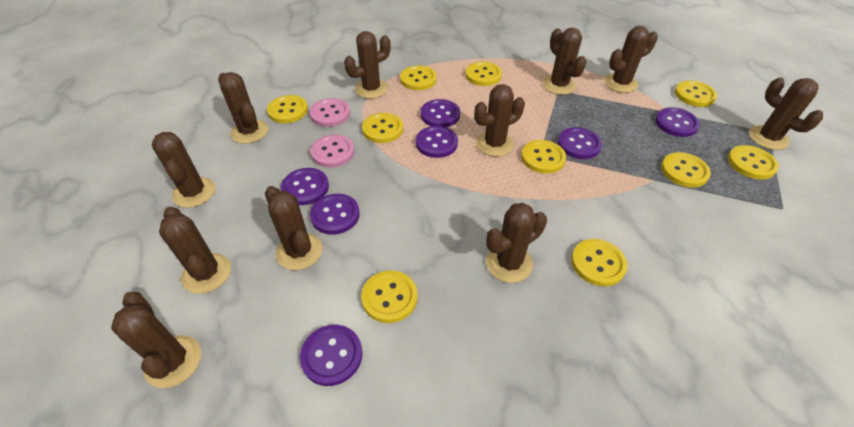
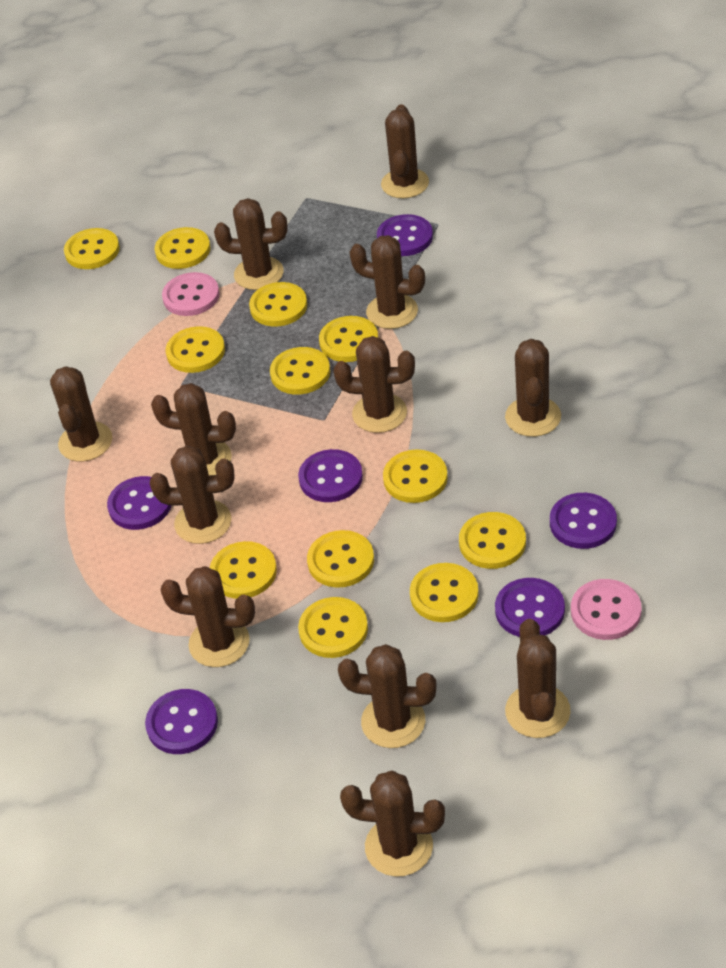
brown cactus: [111,292,201,388] [152,132,215,208] [159,207,231,294] [218,72,268,144] [265,186,322,270] [344,31,391,99] [474,84,525,157] [486,203,547,283] [543,28,586,95] [604,26,658,93] [749,77,823,150] = 11 -> [50,366,112,462] [150,446,235,544] [151,383,236,475] [161,566,255,667] [214,198,288,290] [334,336,415,433] [338,644,437,748] [340,770,445,877] [349,235,425,329] [381,104,429,198] [505,339,561,437] [505,619,571,738] = 12
purple button: [281,168,329,205] [300,325,362,386] [310,194,360,235] [416,126,458,158] [421,99,460,127] [558,127,602,159] [655,107,700,137] = 7 -> [107,476,171,530] [145,689,218,754] [298,449,363,502] [377,214,433,256] [495,578,565,637] [550,493,617,549] = 6
yellow button: [267,95,308,123] [361,271,418,323] [362,113,403,143] [400,65,437,90] [466,62,502,86] [521,140,566,174] [571,239,628,286] [661,152,711,188] [675,80,717,107] [728,145,779,179] = 10 -> [64,228,120,269] [154,227,211,269] [166,326,225,373] [210,541,277,599] [249,282,307,326] [270,347,330,395] [298,597,368,658] [307,530,374,588] [319,316,378,362] [383,450,448,503] [410,563,479,622] [459,512,526,569] = 12

